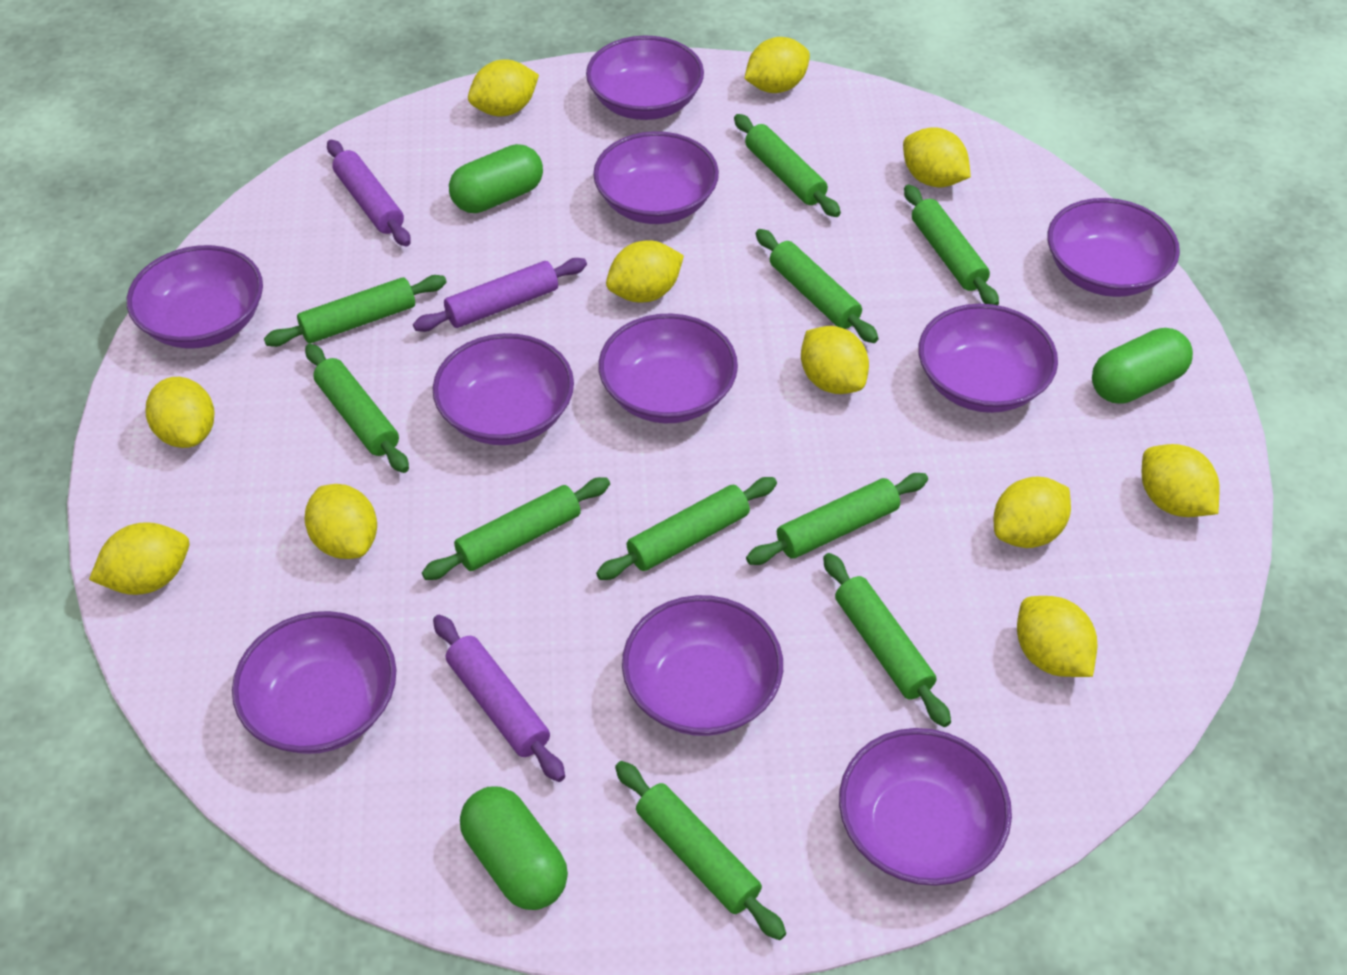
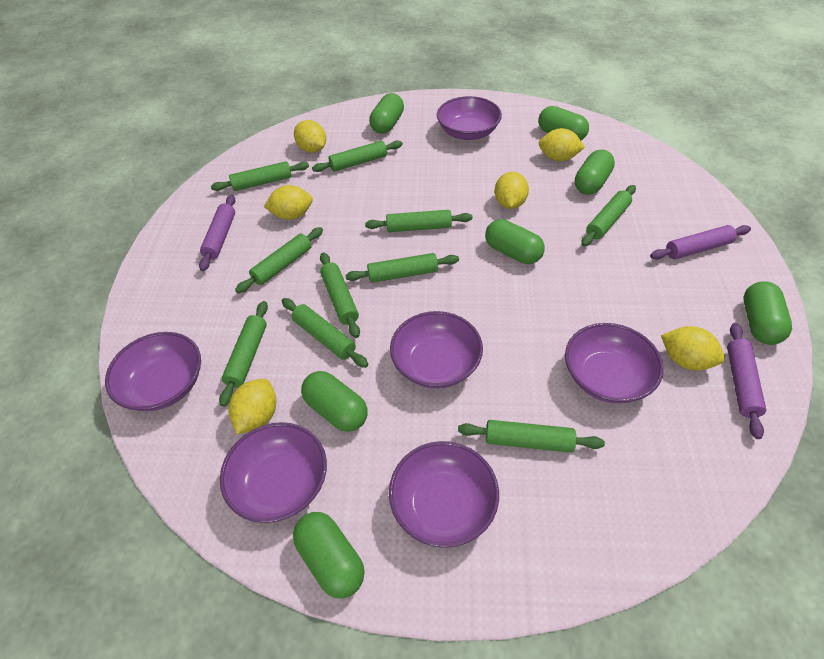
green capsule: [449,144,543,213] [460,787,568,910] [1092,328,1193,404] = 3 -> [293,512,364,599] [301,371,368,432] [369,93,404,134] [485,219,545,264] [538,106,589,140] [575,150,615,195] [744,281,792,345] = 7
purple bowl: [127,245,263,349] [232,611,396,754] [433,333,574,445] [586,36,704,120] [593,131,719,224] [598,313,738,423] [622,595,783,736] [839,728,1012,886] [918,304,1058,413] [1047,198,1180,297] = 10 -> [105,332,201,411] [220,422,327,523] [389,441,499,548] [390,311,483,389] [437,96,502,140] [565,323,664,404] = 6
yellow lemon: [89,522,189,595] [146,377,215,448] [305,484,377,559] [468,59,539,116] [606,240,684,302] [744,37,810,93] [801,326,869,394] [903,127,971,187] [994,477,1071,548] [1017,596,1097,677] [1142,444,1220,517] = 11 -> [228,379,276,434] [264,185,313,220] [294,120,326,153] [495,172,529,209] [539,128,585,161] [661,326,725,370] = 6

